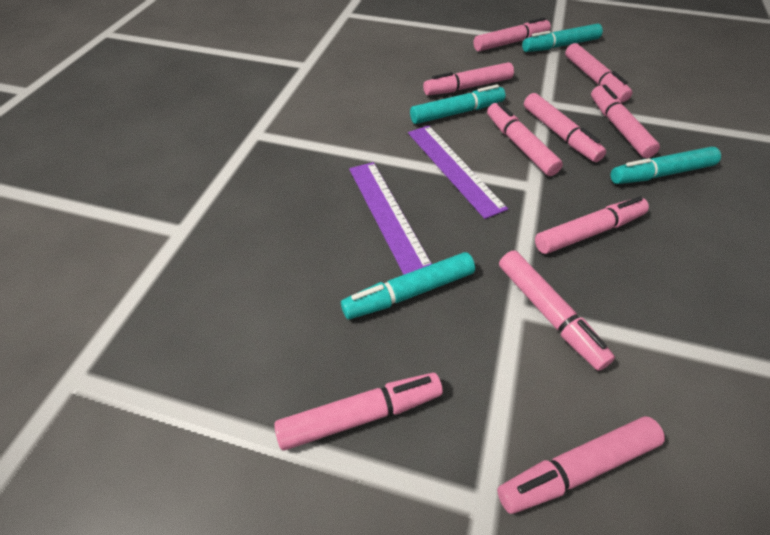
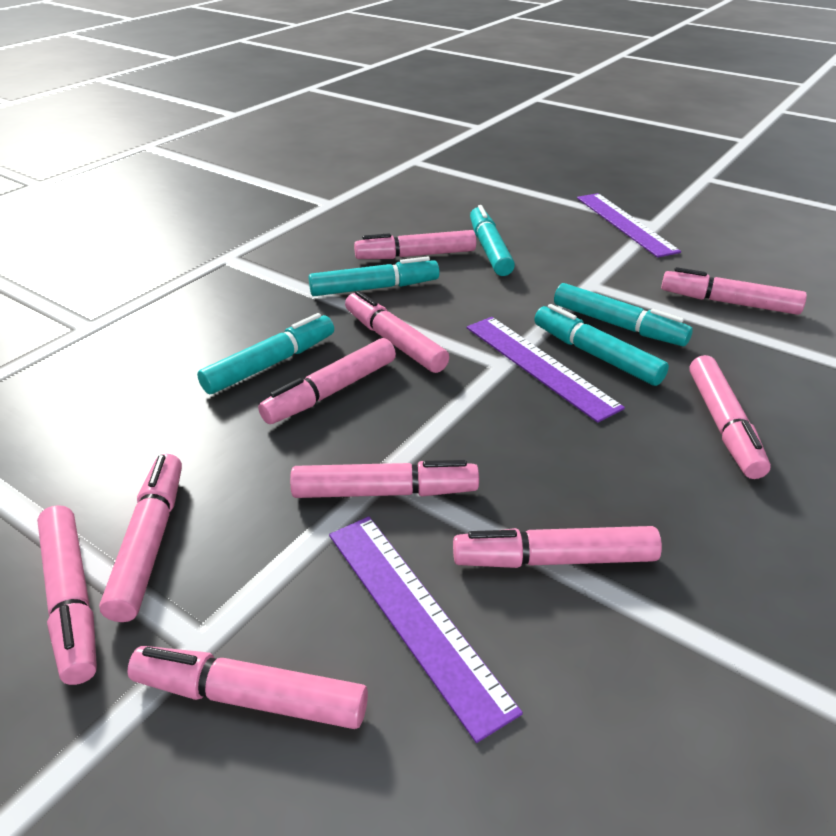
purple ruler: [349,162,432,275] [408,126,508,219] = 2 -> [329,517,523,743] [467,317,625,423] [577,193,681,258] = 3
turquoise marker: [341,252,475,319] [410,84,505,124] [522,23,603,52] [611,147,721,184] = 4 -> [197,313,334,394] [309,256,439,296] [470,205,515,276] [534,304,669,386] [554,283,693,346] = 5

